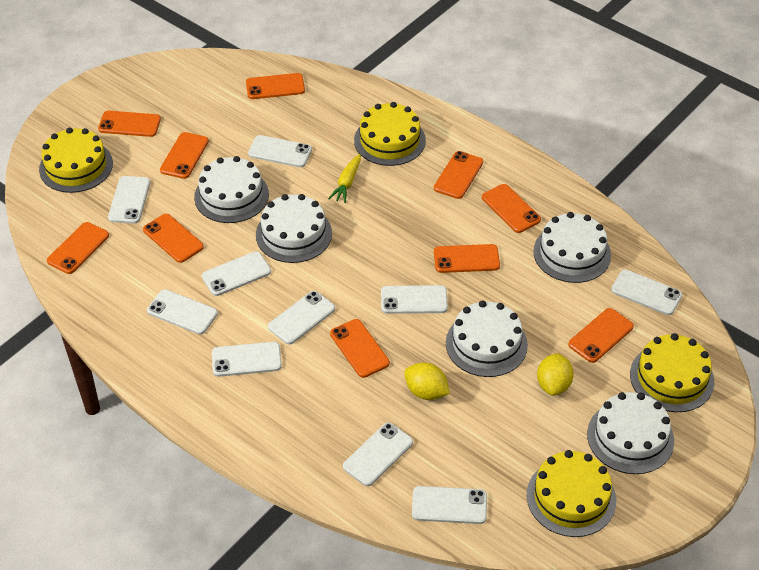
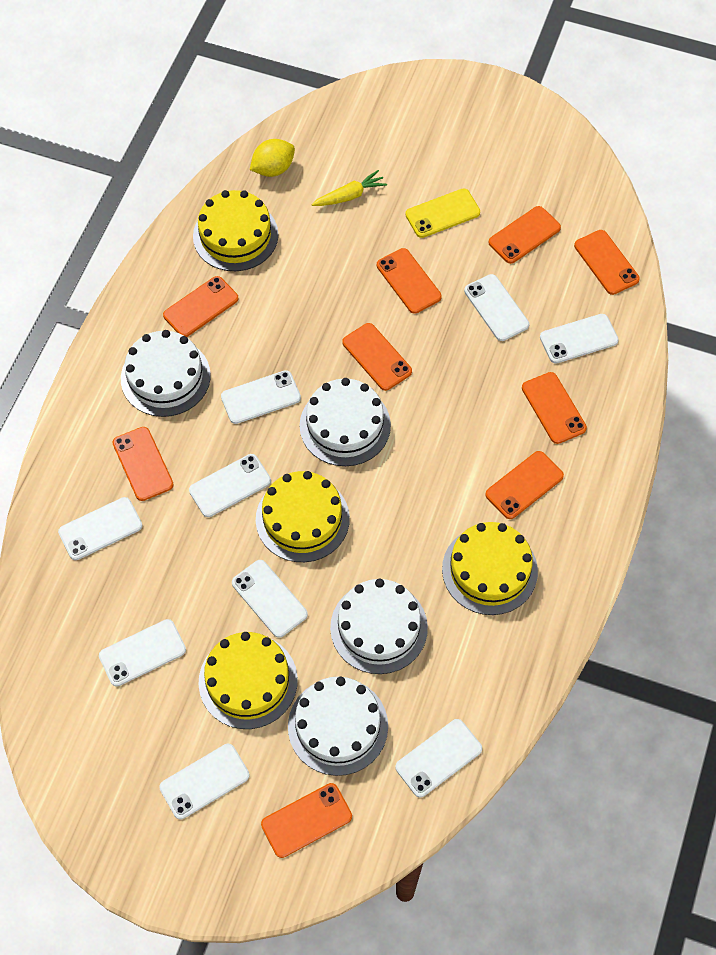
orange phone: [47,222,109,274] [98,111,161,137] [143,214,204,263] [160,132,209,179] [246,73,305,99] [330,319,390,378] [434,151,483,199] [434,244,500,273] [482,184,541,233] [568,308,634,363] = 10 -> [112,427,174,501] [163,276,238,337] [261,783,352,858] [342,323,412,391] [377,248,442,314] [485,451,564,519] [489,206,561,264] [522,372,587,444] [574,230,640,295] = 9
white cake: [194,156,269,223] [256,194,332,263] [446,300,528,377] [533,212,611,283] [587,392,674,474] = 5 -> [121,330,211,417] [288,677,388,776] [300,378,391,466] [330,579,428,674] = 4
white phone: [108,176,150,224] [147,289,218,334] [202,251,271,296] [212,342,282,377] [248,135,312,167] [268,291,335,344] [343,423,413,486] [381,285,448,314] [412,486,487,524] [611,270,682,315] = 10 -> [58,497,142,560] [99,619,186,687] [159,744,250,819] [189,454,271,517] [221,370,301,424] [232,560,308,638] [395,719,482,797] [464,274,529,341] [540,314,619,364] = 9
yellow lemon: [404,362,450,400] [537,353,574,396] = 2 -> [250,139,295,177] = 1
yellow phone: none = 0 -> [405,188,480,238] = 1

